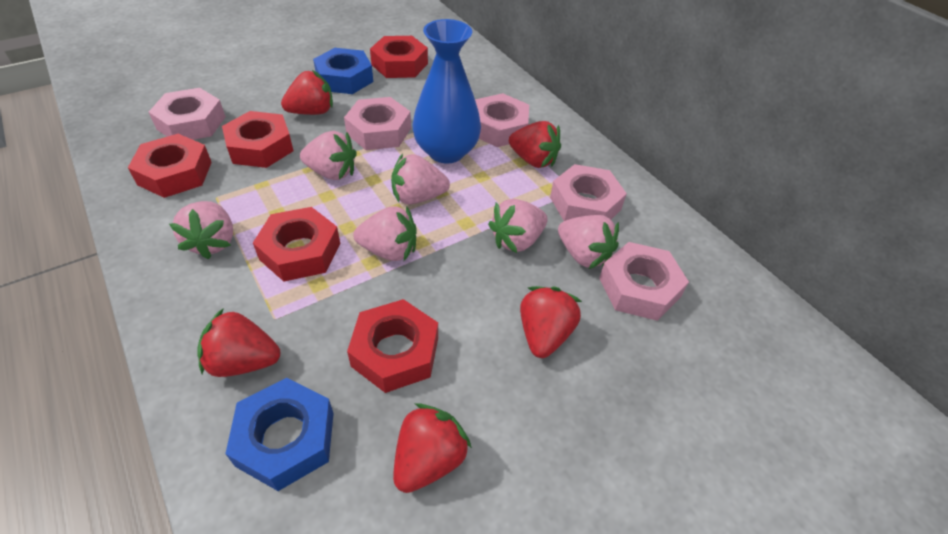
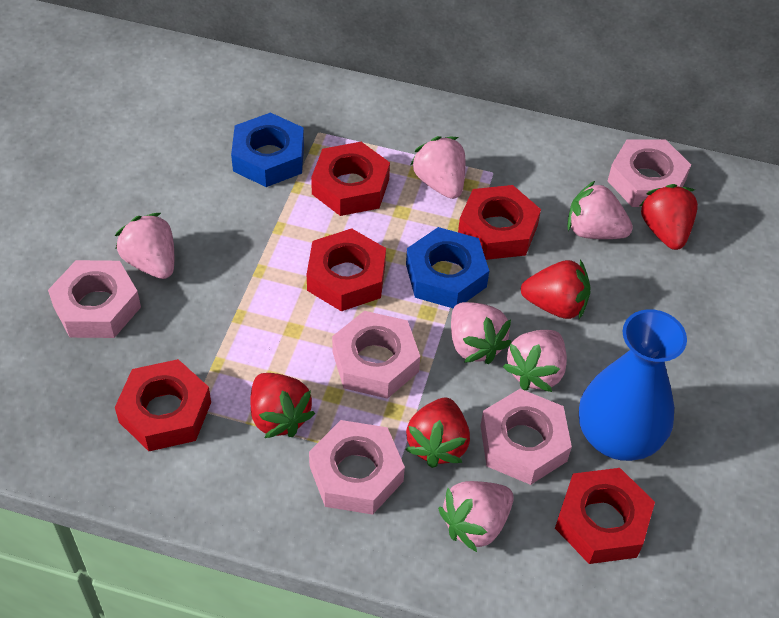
red strawberry: [198,308,280,377] [281,70,333,115] [393,403,472,493] [509,121,561,168] [520,286,582,358] = 5 -> [250,373,315,438] [406,397,470,468] [521,260,591,319] [640,184,698,250] = 4

